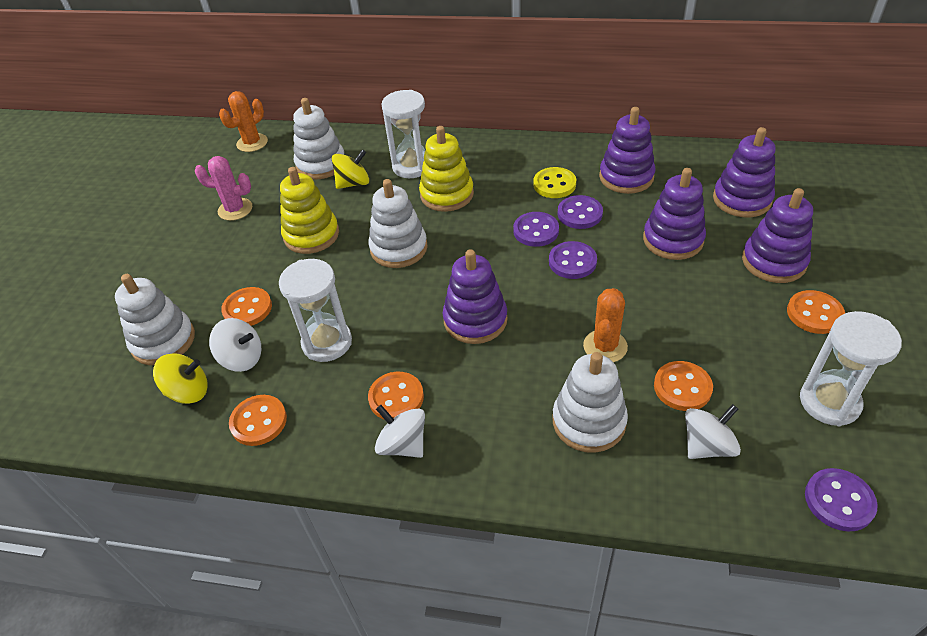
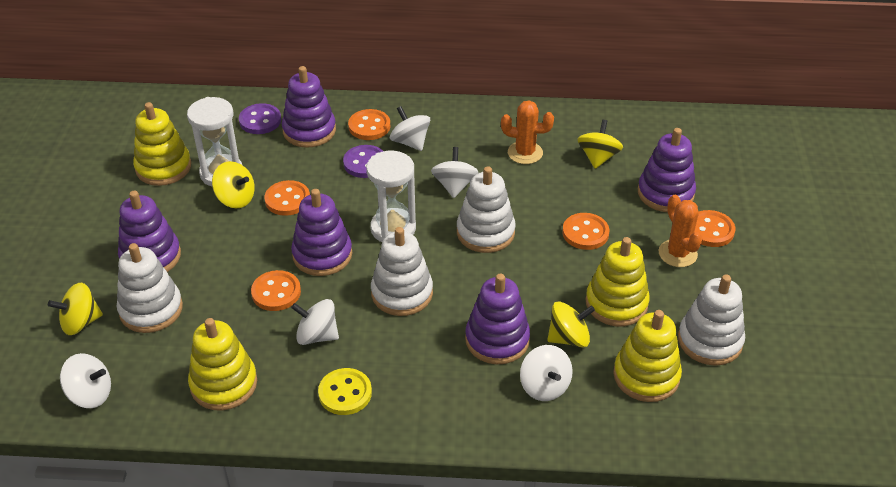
pink cactus: [195,156,252,221] = 1 -> none = 0
purple button: [513,212,559,247] [549,241,597,279] [558,195,603,229] [805,468,878,532] = 4 -> [239,103,281,134] [343,145,383,178] = 2
white hourglass: [279,259,352,362] [382,90,425,178] [800,311,902,426] = 3 -> [187,97,242,186] [366,151,416,242] = 2
white spinning top: [209,318,261,372] [375,405,425,458] [685,404,741,459] = 3 -> [60,353,111,408] [291,299,339,345] [390,106,430,151] [431,147,479,198] [520,345,573,401] = 5
yellow spinning top: [153,353,208,404] [332,149,369,189] = 2 -> [48,283,103,335] [212,161,255,208] [547,301,595,348] [577,120,623,169] = 4
yellow stacking toy: [280,167,339,254] [419,126,474,212] = 2 -> [133,102,191,186] [188,318,257,410] [586,237,650,326] [613,310,682,402] = 4

